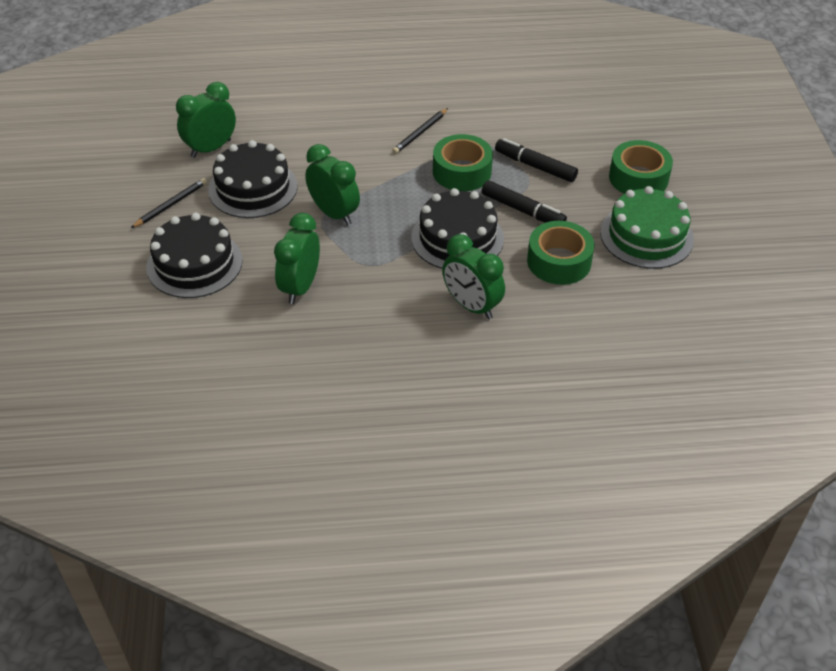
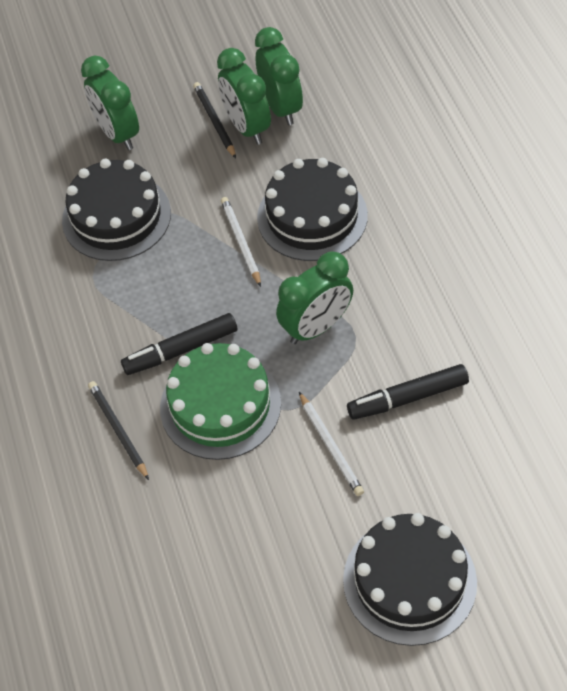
green tape: [433,134,493,191] [527,221,595,285] [609,140,673,194] = 3 -> none = 0
white pencil: none = 0 -> [221,197,261,287] [299,392,364,496] = 2

